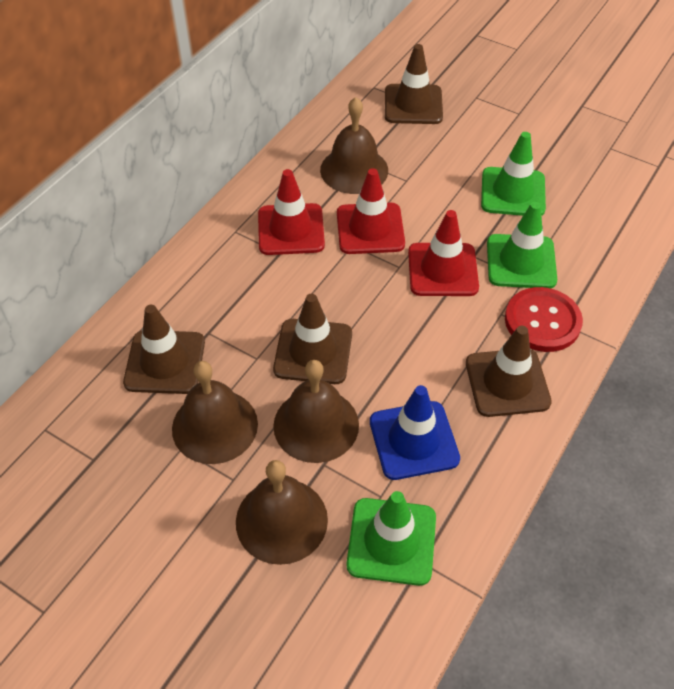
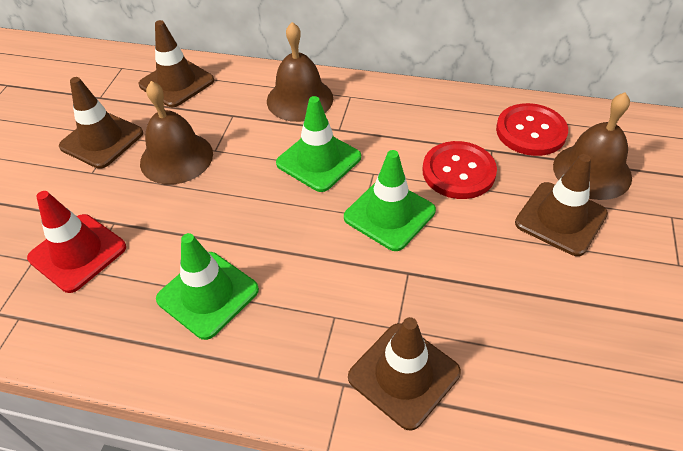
blue traffic cone: [370,385,460,480] = 1 -> none = 0
brown bell: [172,361,258,464] [236,460,328,565] [273,360,359,463] [320,97,388,194] = 4 -> [140,81,213,185] [267,22,333,122] [553,92,632,200] = 3
red button: [505,287,583,352] = 1 -> [423,141,497,199] [496,103,568,156] = 2
red traffic cone: [258,169,325,255] [337,168,405,254] [408,210,479,296] = 3 -> [27,191,126,293] = 1

